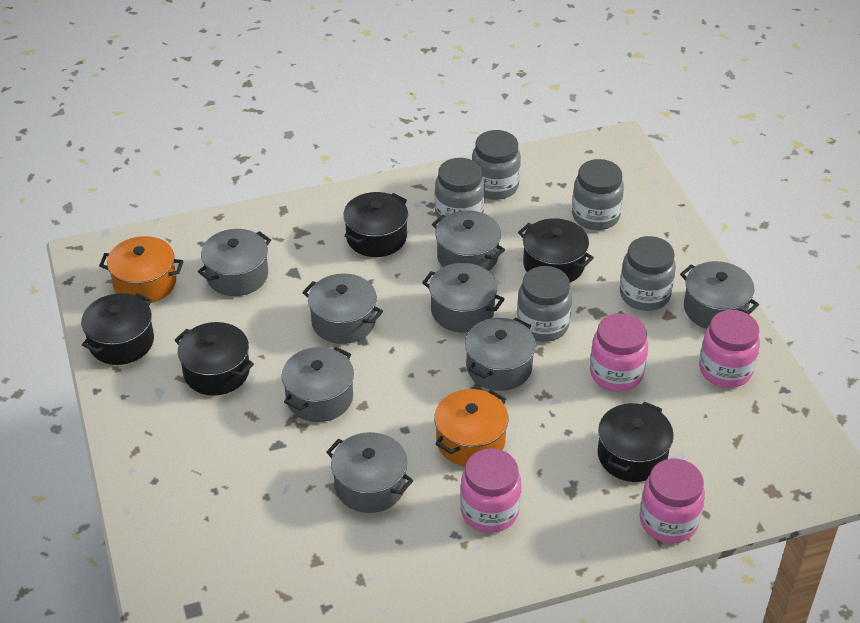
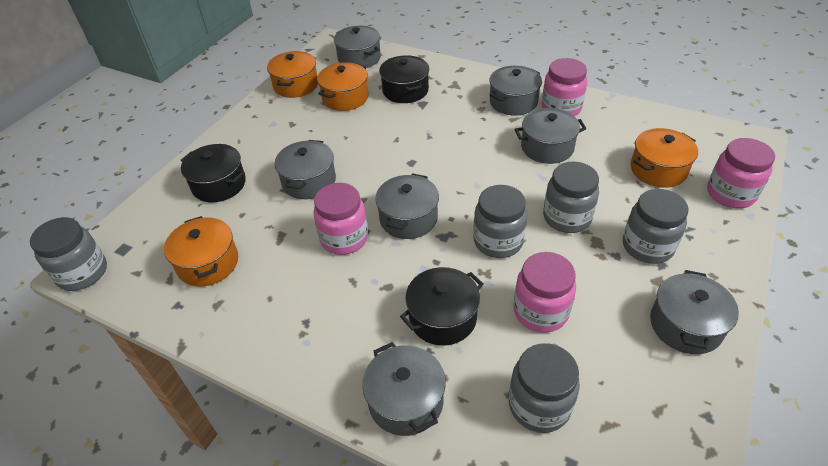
black pot: [81,293,154,365] [174,322,254,396] [343,192,408,257] [518,218,594,283] [598,402,674,482] = 5 -> [180,144,246,202] [379,55,429,103] [400,267,483,346] = 3
grey pot: [198,229,271,296] [282,347,354,422] [302,274,383,344] [326,432,413,513] [422,263,504,332] [432,211,505,271] [465,318,536,391] [680,261,759,329] = 8 -> [275,140,336,199] [334,26,381,68] [362,342,446,436] [375,173,439,239] [489,66,542,116] [514,108,586,164] [650,270,739,354] = 7
orange pot: [99,236,184,303] [434,389,509,466] = 2 -> [164,216,238,287] [267,51,318,98] [317,62,369,111] [631,128,698,188] = 4

